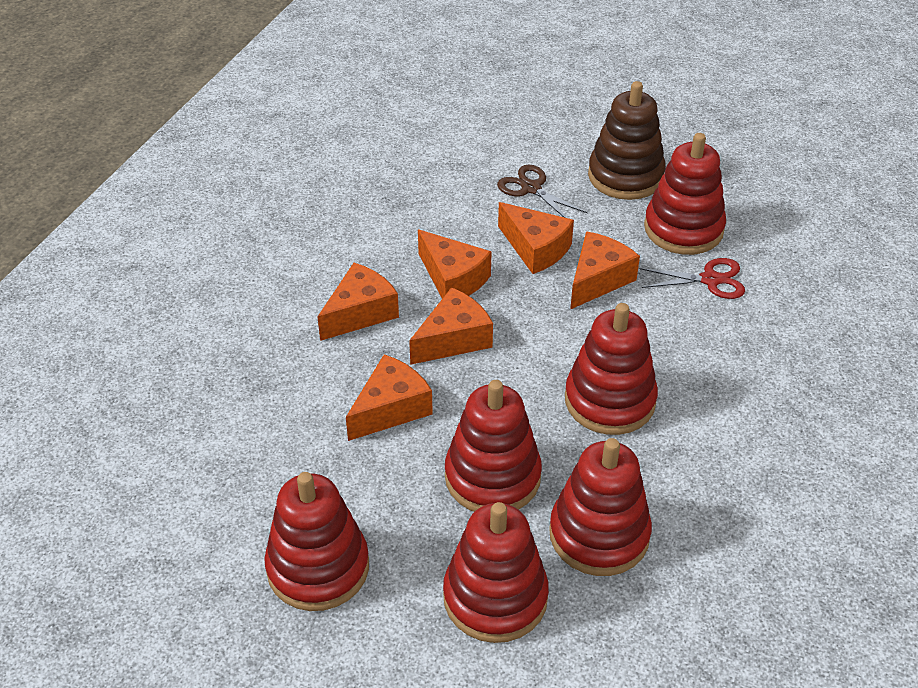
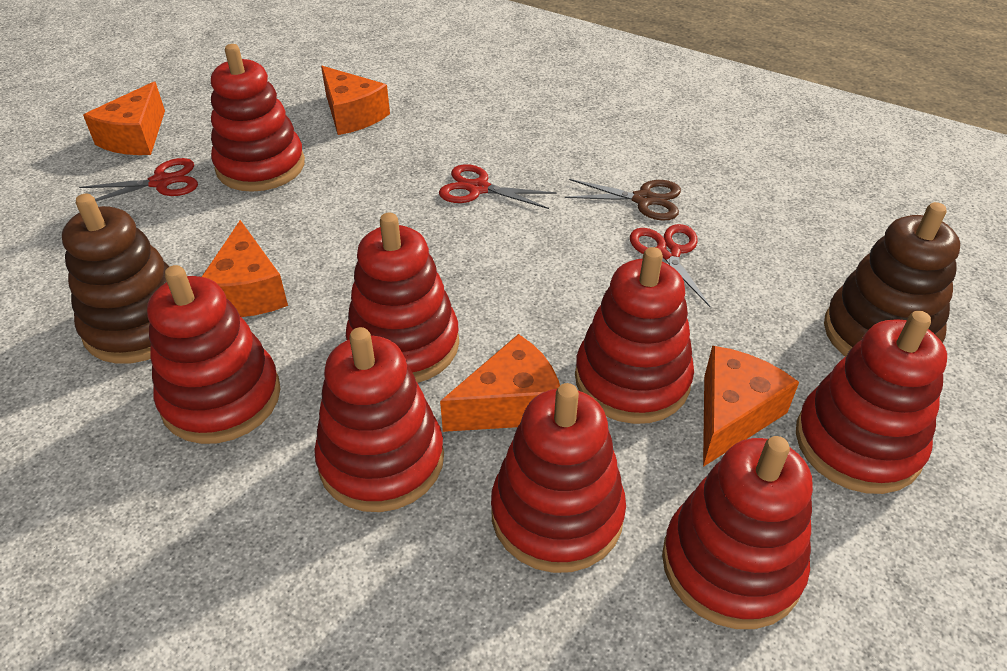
brown stacking toy: [588,81,666,200] = 1 -> [62,194,170,364] [824,202,960,357] = 2
orange cheese: [317,263,399,341] [346,354,433,441] [409,287,493,365] [418,230,492,299] [498,202,574,274] [570,231,640,309] = 6 -> [83,82,165,155] [202,220,288,317] [321,66,390,135] [440,334,560,432] [703,346,799,467] = 5
red scissors: [639,258,745,299] = 1 -> [79,158,198,201] [439,164,557,209] [630,224,711,307] = 3
red stacking toy: [264,472,369,611] [443,502,549,643] [445,380,542,512] [549,438,652,576] [565,303,658,435] [644,133,726,255] = 6 -> [147,265,281,444] [211,44,305,192] [314,327,444,512] [346,213,459,383] [491,383,626,573] [575,247,694,424] [662,436,813,629] [796,311,947,494] = 8

